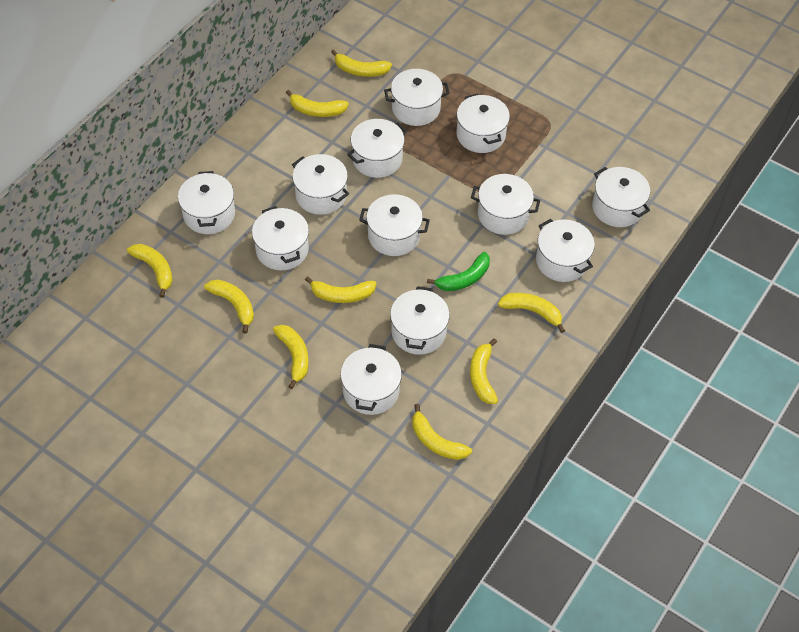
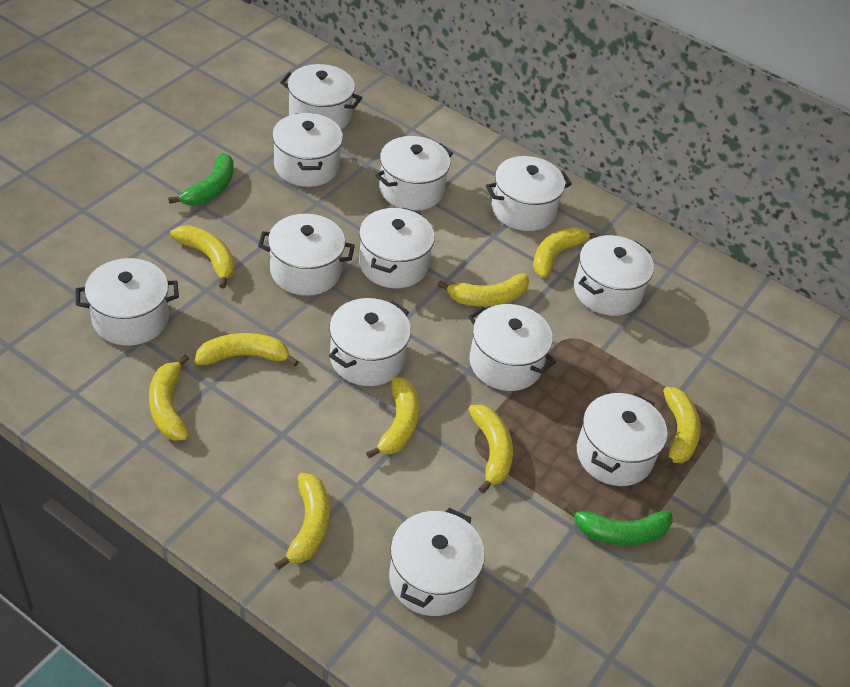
green banana: [427,252,490,291] = 1 -> [168,153,234,205] [564,504,673,546] = 2

